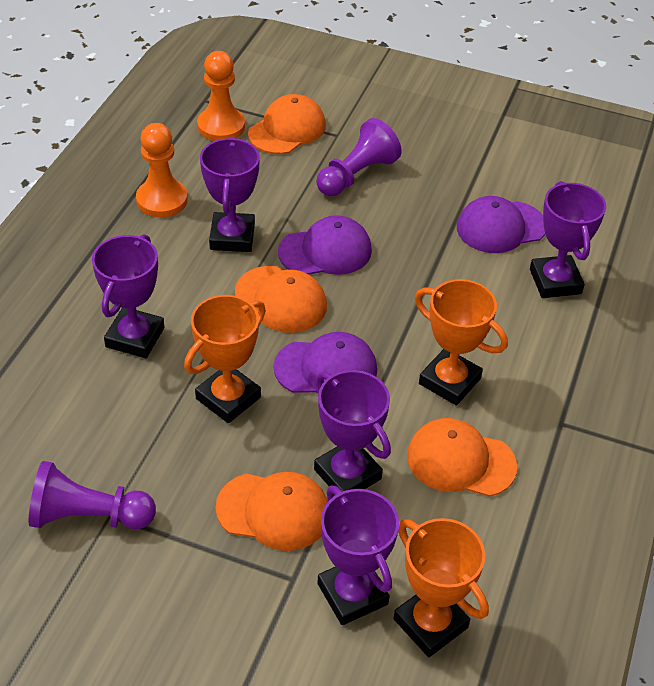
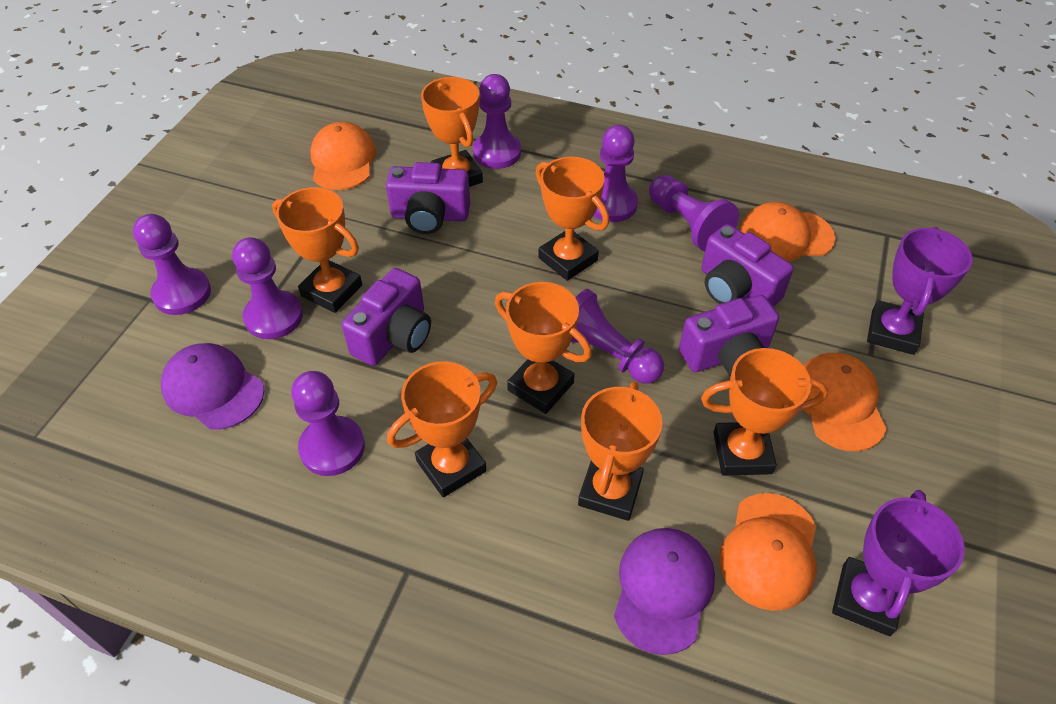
orange pawn: [136,123,188,218] [197,51,245,141] = 2 -> none = 0
orange trophy: [184,295,266,423] [393,518,489,657] [415,279,508,406] = 3 -> [272,187,362,313] [387,361,497,497] [421,77,483,187] [495,282,592,414] [535,157,609,281] [578,381,663,521] [701,348,828,476] = 7
purple camera: none = 0 -> [342,268,431,366] [386,162,470,234] [679,295,779,377] [701,224,794,307] = 4
purple cap: [273,332,377,394] [278,215,372,275] [457,196,545,253] = 3 -> [161,343,264,429] [614,528,715,655] = 2
purple pawn: [29,461,156,529] [316,118,402,196] = 2 -> [133,214,211,315] [232,237,303,339] [291,371,365,476] [473,74,521,169] [571,289,664,384] [594,125,638,222] [649,175,739,251] = 7
purple trophy: [92,234,164,358] [200,137,260,252] [314,370,391,491] [318,485,399,625] [530,181,606,298] = 5 -> [832,490,964,636] [867,227,973,355] = 2

